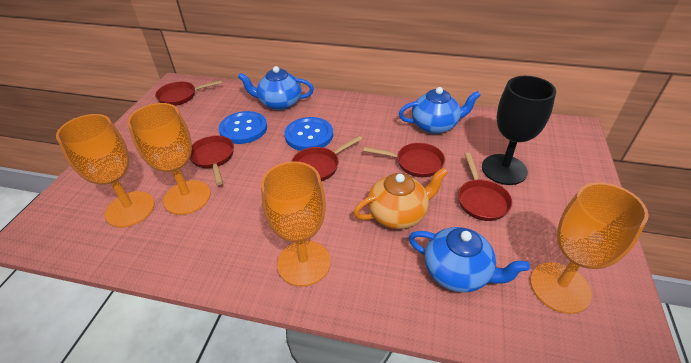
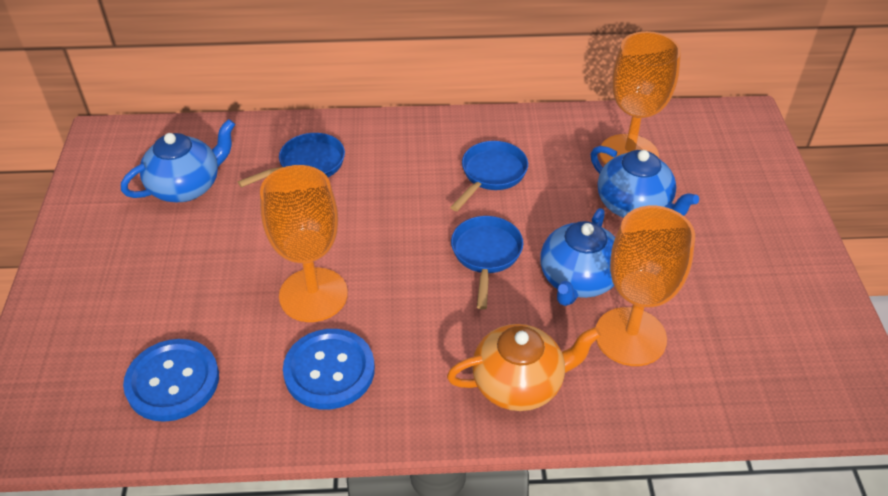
black goblet: [482,76,556,185] = 1 -> none = 0
blue pan: none = 0 -> [238,133,345,187] [450,141,528,211] [451,216,523,310] = 3
orange goblet: [56,114,155,227] [127,103,211,215] [261,161,331,286] [530,182,649,314] = 4 -> [260,165,348,322] [596,206,695,366] [599,31,681,164] = 3
red pan: [155,80,222,106] [189,135,234,185] [291,136,362,181] [363,143,445,177] [458,153,512,221] = 5 -> none = 0

